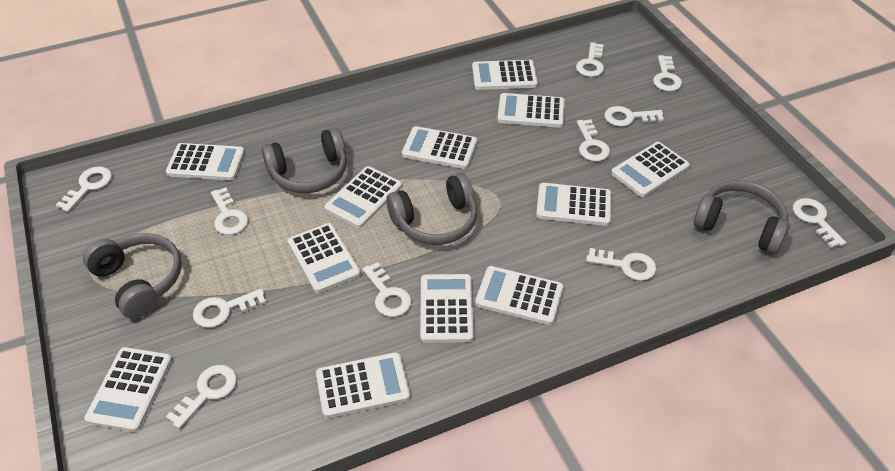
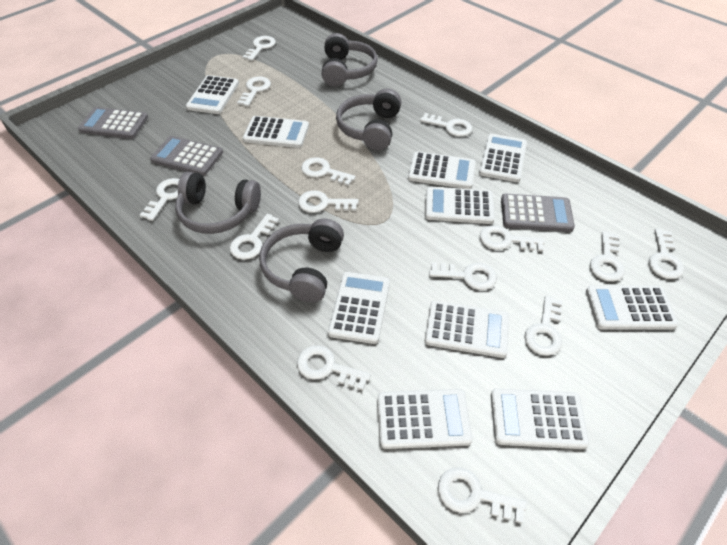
grey calculator: none = 0 -> [78,107,148,139] [150,136,223,176] [501,194,575,232] = 3
white calculator: [84,347,172,432] [166,143,245,180] [288,223,361,293] [316,352,410,418] [324,166,402,228] [402,126,477,169] [420,274,474,343] [472,60,538,90] [475,266,563,325] [497,93,565,128] [536,183,611,226] [611,142,690,197] = 12 -> [186,75,239,114] [243,116,309,148] [328,272,390,344] [377,389,473,449] [408,151,476,189] [425,187,495,224] [425,301,509,358] [479,134,527,182] [491,388,589,449] [586,286,678,330] = 10
white key: [56,166,112,212] [166,365,237,429] [193,289,266,328] [211,187,248,235] [363,262,412,317] [576,42,604,77] [577,119,610,161] [586,248,657,281] [604,106,664,127] [653,55,682,91] [793,198,846,248] = 11 -> [140,178,179,221] [230,214,279,260] [237,77,271,106] [242,36,276,61] [297,346,371,390] [298,191,358,213] [301,157,356,186] [420,113,472,137] [429,262,497,290] [438,467,527,524] [480,225,545,252] [524,296,562,356] [590,231,625,282] [649,229,684,279] = 14

